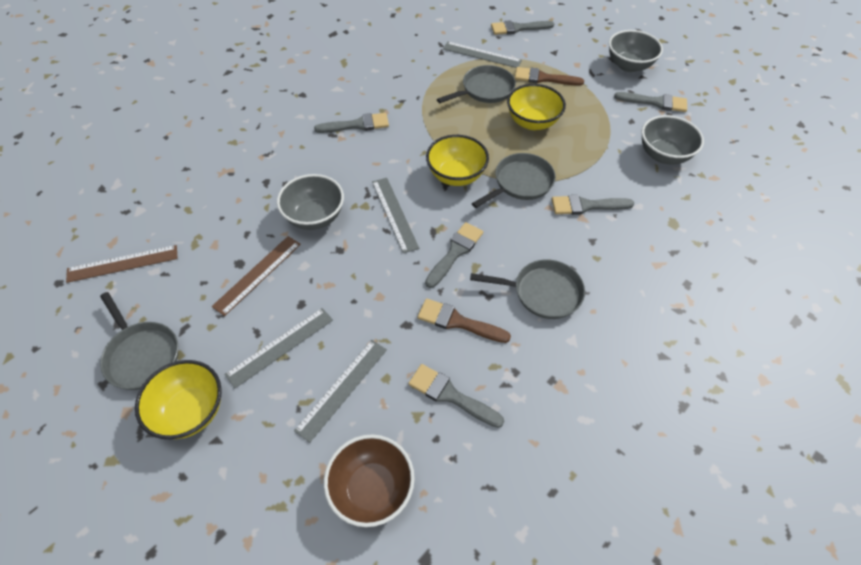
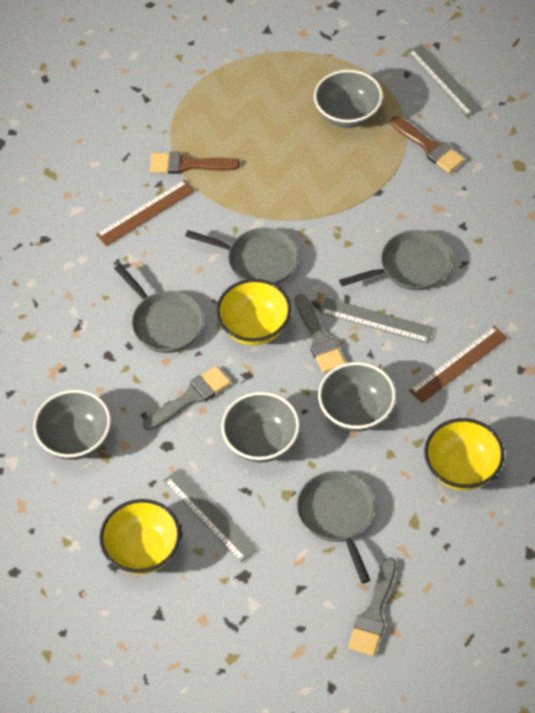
brown bowl: [324,435,415,527] = 1 -> none = 0
grey bowl: [277,174,344,230] [609,30,663,72] [642,115,704,164] = 3 -> [33,389,111,460] [221,392,300,463] [314,69,383,128] [318,362,396,432] = 4
grey brush: [314,113,389,133] [408,364,504,428] [425,222,483,288] [491,20,554,35] [552,195,634,215] [614,92,687,112] = 6 -> [143,366,231,430] [295,294,345,373] [348,557,396,656] = 3
grey ruler: [224,308,333,388] [294,340,387,443] [372,178,419,253] [443,42,522,68] = 4 -> [163,469,257,563] [319,298,434,343] [408,44,482,117] = 3

